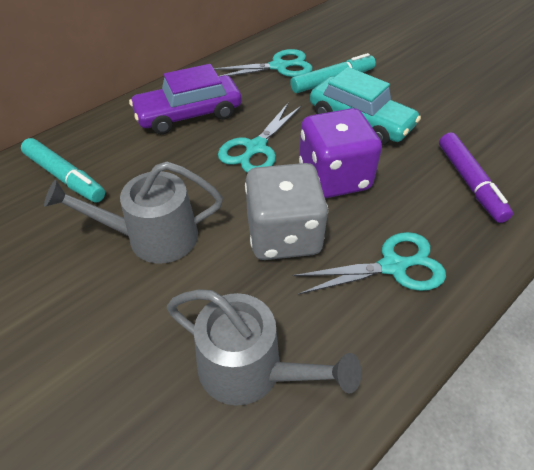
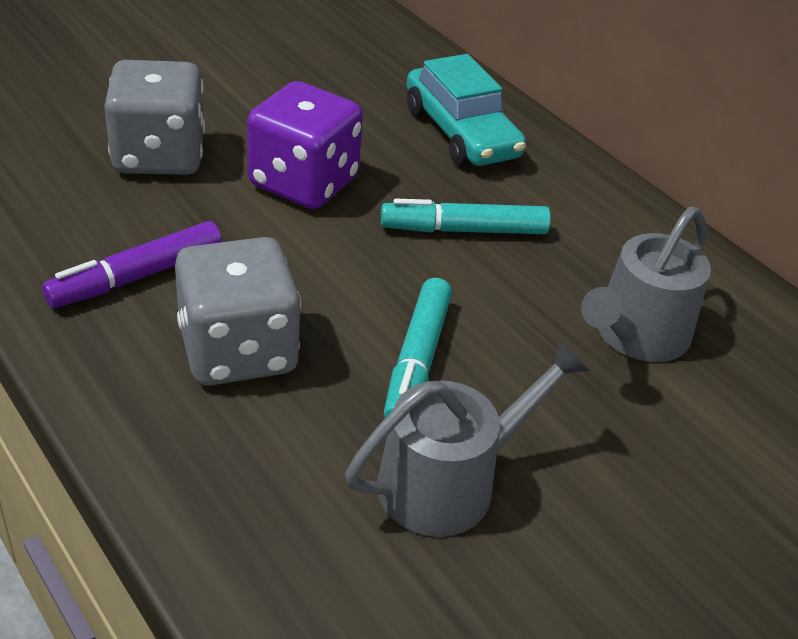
grey dice: [245,163,328,260] = 1 -> [104,60,205,175] [175,237,301,386] = 2
purple car: [129,64,241,134] = 1 -> none = 0
turquoise scissors: [214,49,313,77] [218,102,302,173] [293,232,446,295] = 3 -> none = 0

